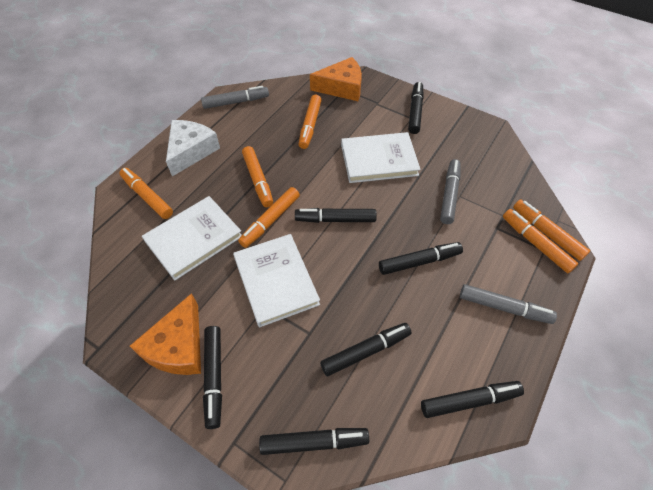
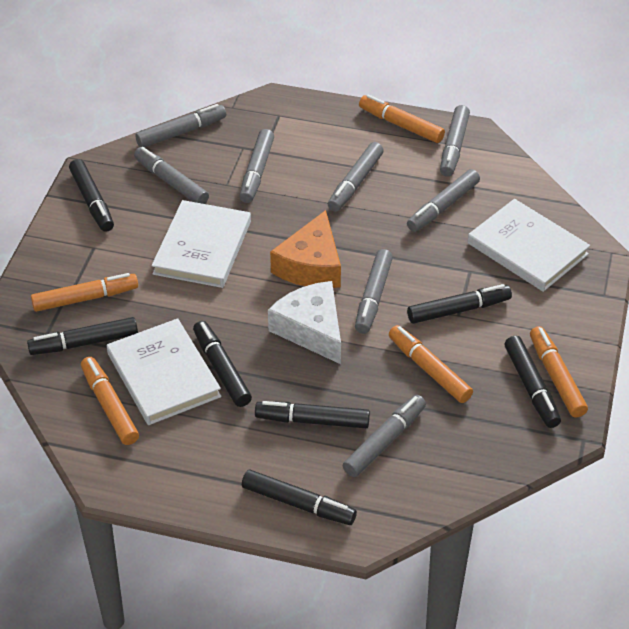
grey marker: [201,86,269,109] [440,159,461,224] [460,284,557,324] = 3 -> [134,147,209,204] [135,104,226,147] [239,129,274,203] [328,142,384,212] [343,395,426,477] [355,249,393,334] [407,169,480,232] [440,105,470,177] = 8
orange cheese: [130,293,201,375] [310,57,362,101] = 2 -> [270,210,341,288] = 1
orange marker: [119,168,173,219] [238,187,300,248] [242,146,273,207] [299,95,322,149] [503,209,578,273] [513,199,590,261] = 6 -> [31,273,138,312] [81,357,139,445] [359,94,445,143] [389,325,473,403] [530,326,588,418] = 5

